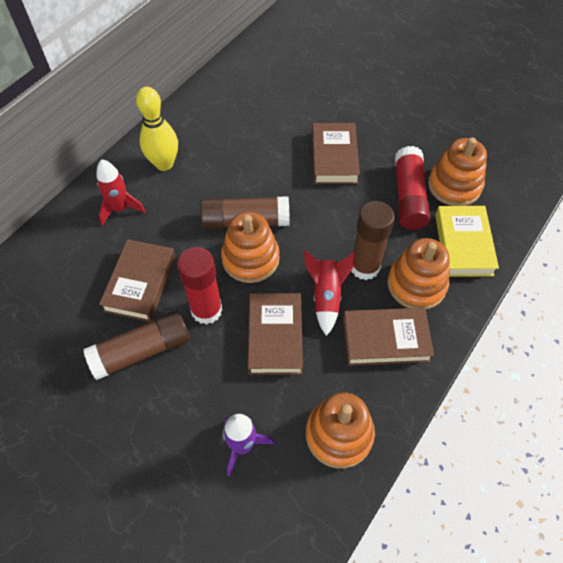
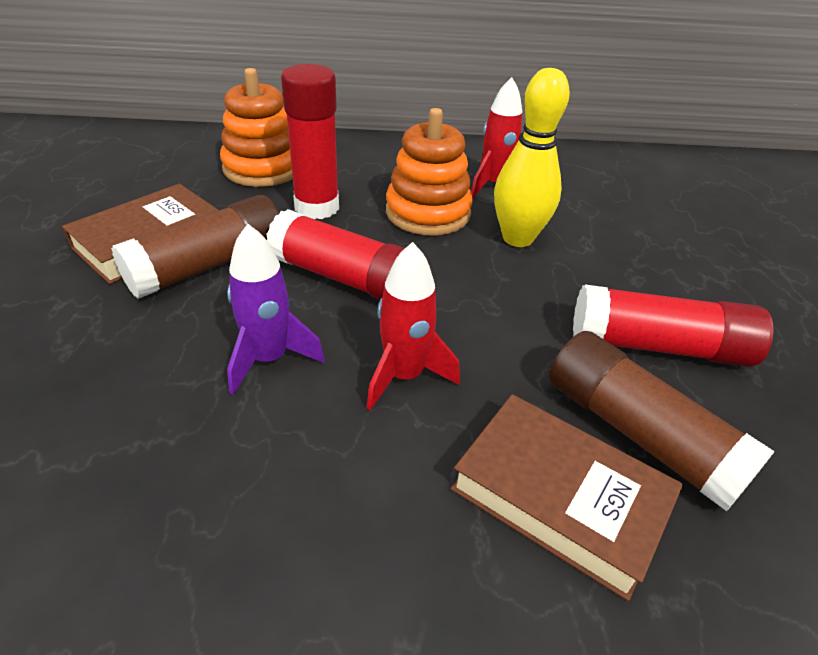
brown book: [99,239,176,322] [248,293,303,375] [312,123,360,184] [343,308,434,366] = 4 -> [62,184,219,284] [451,394,683,601] = 2
brown glue stick: [83,311,190,380] [200,196,290,229] [351,201,395,280] = 3 -> [111,195,279,299] [549,331,775,511] = 2
orange stacking toy: [221,212,280,283] [306,392,375,469] [387,238,450,310] [428,137,487,206] = 4 -> [220,68,293,187] [386,108,473,236] = 2
red glue stick: [177,247,223,325] [395,146,430,230] = 2 -> [266,209,427,300] [281,64,339,219] [573,285,773,367] = 3
yellow book: [435,206,499,277] = 1 -> none = 0

